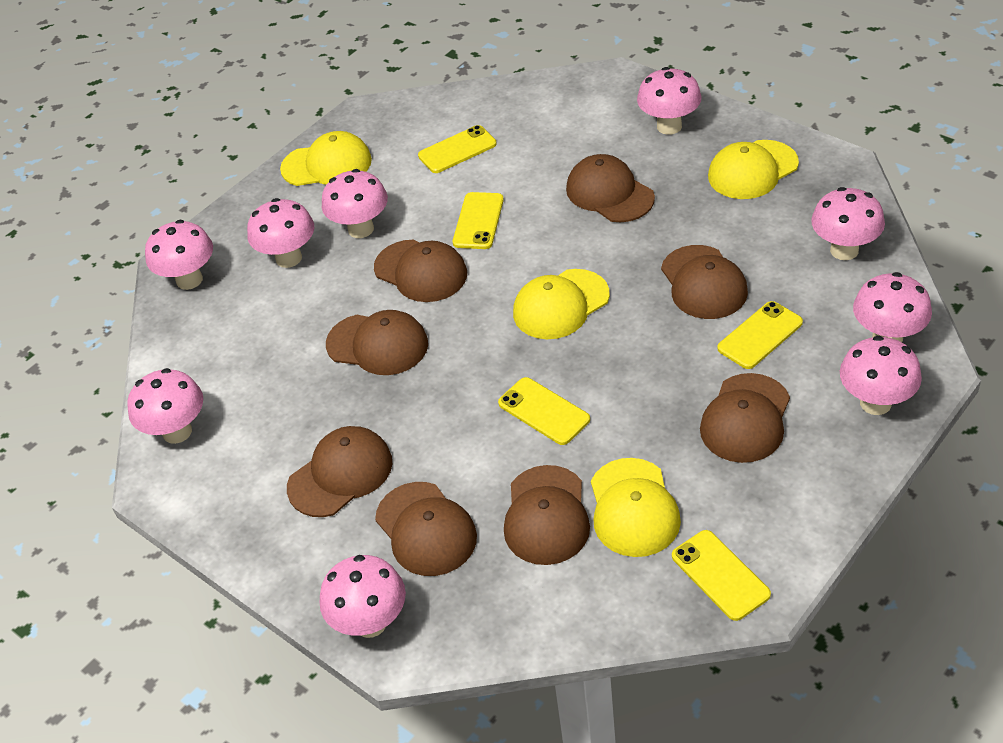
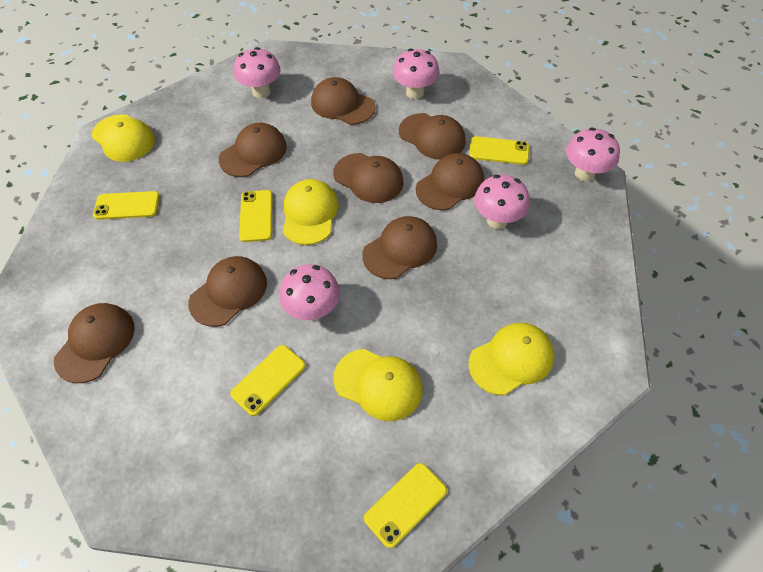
pink mushroom: [127,368,203,444] [145,220,213,290] [247,198,314,268] [320,555,406,638] [322,169,388,238] [637,67,701,135] [811,187,885,260] [840,336,922,415] [853,272,932,342] = 9 -> [234,47,281,98] [279,264,340,321] [393,49,440,99] [474,175,530,229] [566,127,620,181] = 5

